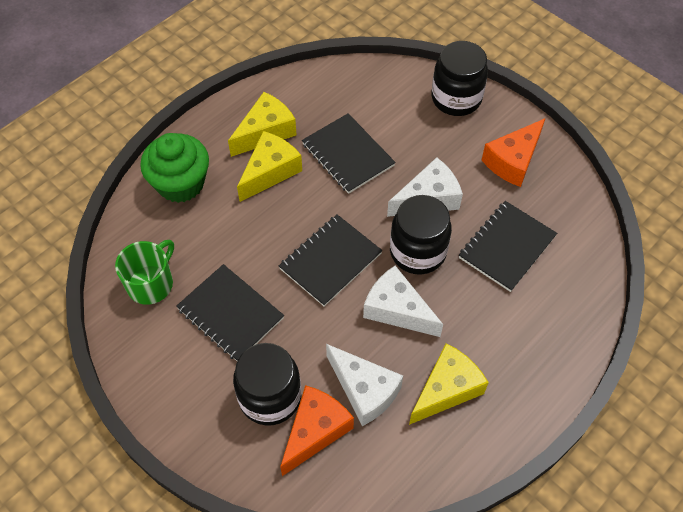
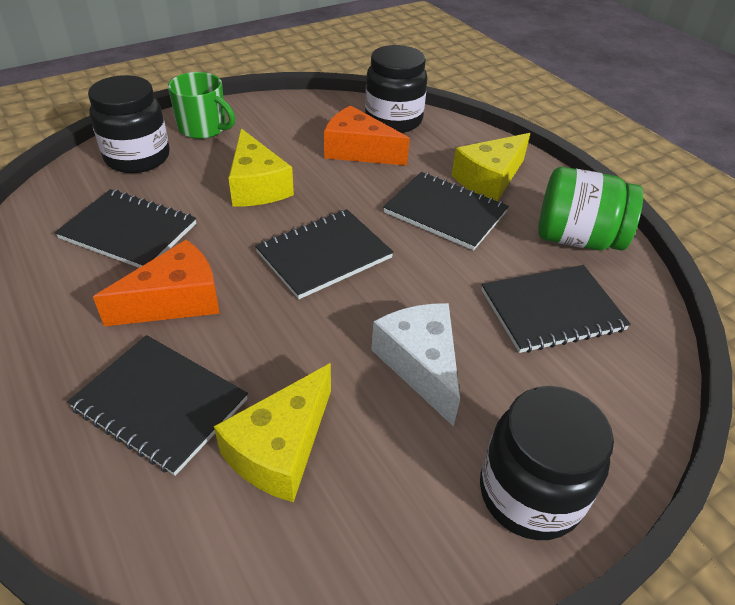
black notebook: [176,264,284,361] [279,214,383,306] [302,113,396,194] [459,201,557,292] = 4 -> [55,189,196,268] [68,335,248,476] [255,209,394,299] [383,172,509,251] [481,265,631,353] = 5
green cupcake: [140,133,209,203] = 1 -> none = 0
green jar: none = 0 -> [538,167,643,251] = 1
white cheese: [326,344,403,426] [363,266,443,337] [387,157,463,217] = 3 -> [371,303,460,427] = 1

